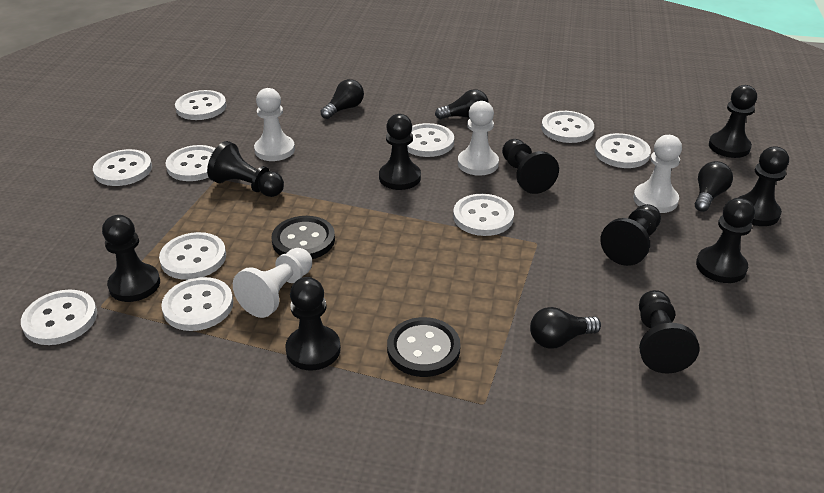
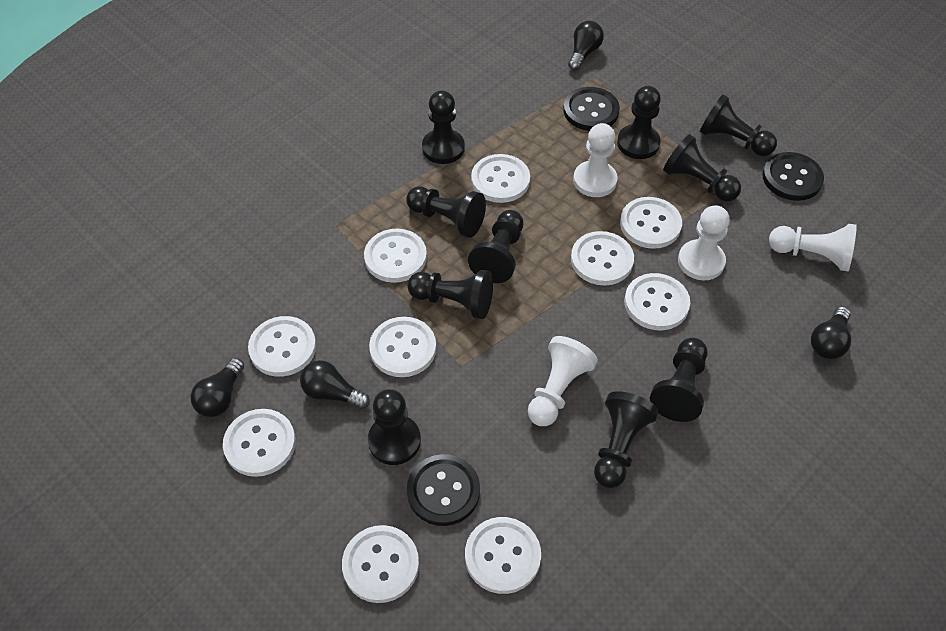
black button: [272,216,335,259] [387,317,461,377] = 2 -> [407,454,480,526] [563,87,620,131] [762,152,824,201] = 3

